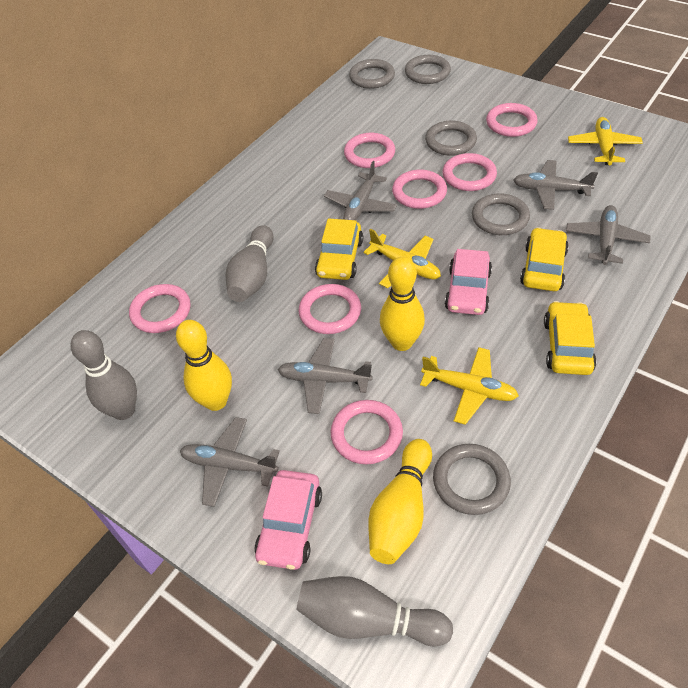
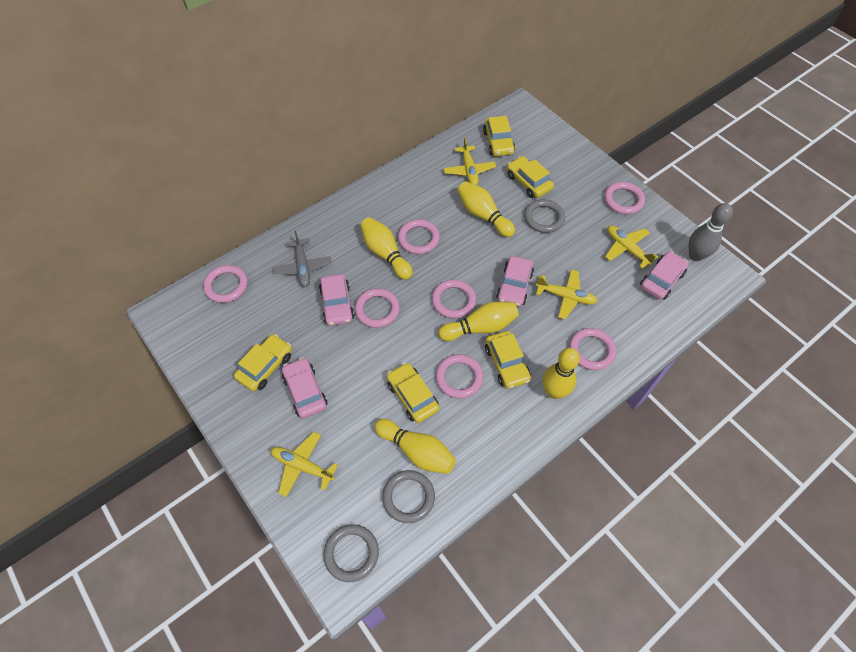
grey bowling pin: [70,330,137,420] [226,225,274,302] [296,576,453,647] = 3 -> [689,203,733,261] = 1
grey plane: [180,417,280,507] [278,338,373,414] [324,161,397,220] [513,160,598,210] [566,205,651,265] = 5 -> [273,231,331,287] = 1
grey ring: [349,59,395,89] [405,55,451,84] [425,121,477,156] [433,444,511,515] [472,193,530,235] = 5 -> [323,524,379,582] [382,470,435,523] [524,199,565,233] = 3
pink car: [254,470,322,570] [445,249,492,315] = 2 -> [282,357,327,419] [319,274,354,326] [496,256,534,307] [640,251,689,300] = 4
yellow bowling pin: [176,320,232,411] [369,439,432,564] [380,257,425,351] = 3 -> [360,217,413,280] [375,419,456,474] [438,302,519,341] [457,181,515,237] [543,348,580,399] = 5
yellow car: [315,219,363,280] [520,227,569,291] [544,301,597,375] = 3 -> [234,334,292,391] [387,363,439,423] [483,116,515,156] [485,331,531,389] [507,156,554,198] = 5
yellow plane: [364,229,441,288] [420,347,519,425] [568,117,643,165] = 3 -> [271,432,338,497] [443,137,496,185] [536,269,598,319] [605,226,658,269] = 4

